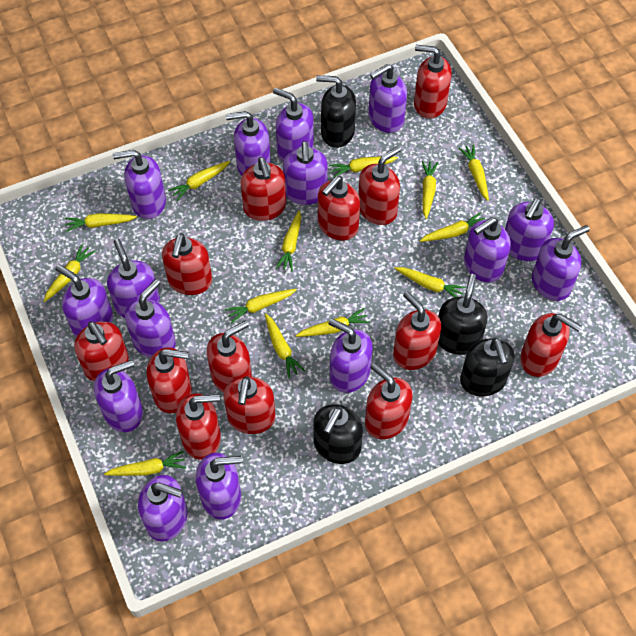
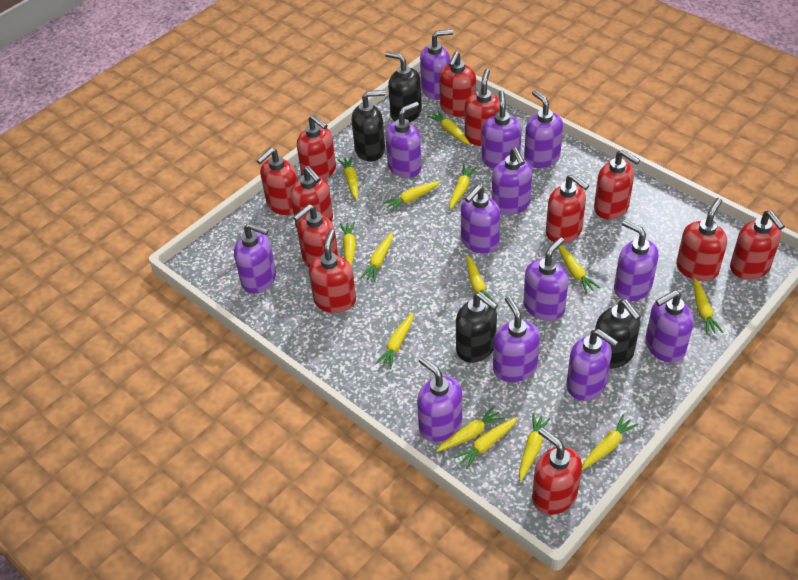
purple soap dispenser: [55,265,113,337] [94,360,143,432] [107,239,160,318] [113,150,166,219] [125,279,176,358] [138,475,188,542] [196,453,242,520] [226,111,271,176] [273,88,314,162] [283,141,328,205] [328,318,373,393] [368,64,407,133] [464,217,511,283] [505,198,554,261] [532,225,590,301] = 15 -> [234,223,276,294] [385,102,422,178] [417,357,462,442] [420,29,454,100] [461,185,500,254] [482,90,522,169] [492,147,532,215] [493,296,540,382] [523,237,569,321] [524,90,563,168] [566,329,618,401] [614,220,659,302] [645,290,693,363] = 13
red soap dispenser: [74,321,129,381] [147,347,192,413] [162,233,212,295] [176,393,221,460] [207,321,252,393] [224,376,275,434] [240,157,286,221] [318,176,360,240] [358,146,401,225] [365,363,413,439] [393,291,441,370] [414,45,452,118] [520,313,582,377] = 13 -> [256,148,298,215] [290,166,333,228] [293,204,339,268] [297,115,336,180] [309,229,356,313] [439,51,476,117] [465,69,500,146] [532,428,582,515] [546,174,589,244] [594,149,640,219] [676,198,727,281] [730,210,785,280] = 12
yellow carrot: [44,244,96,302] [65,213,137,232] [104,451,186,476] [168,161,230,201] [225,289,297,323] [265,313,305,378] [276,210,301,271] [296,308,370,337] [329,157,398,178] [394,267,466,297] [420,212,485,242] [422,161,438,219] [459,144,489,201] = 13 -> [337,156,358,200] [340,222,356,267] [360,232,393,282] [375,312,413,369] [383,181,441,212] [427,111,470,145] [436,406,505,452] [450,164,477,209] [454,417,518,469] [466,255,494,301] [519,413,551,481] [558,245,600,294] [582,414,638,470] [694,278,723,335] = 14

